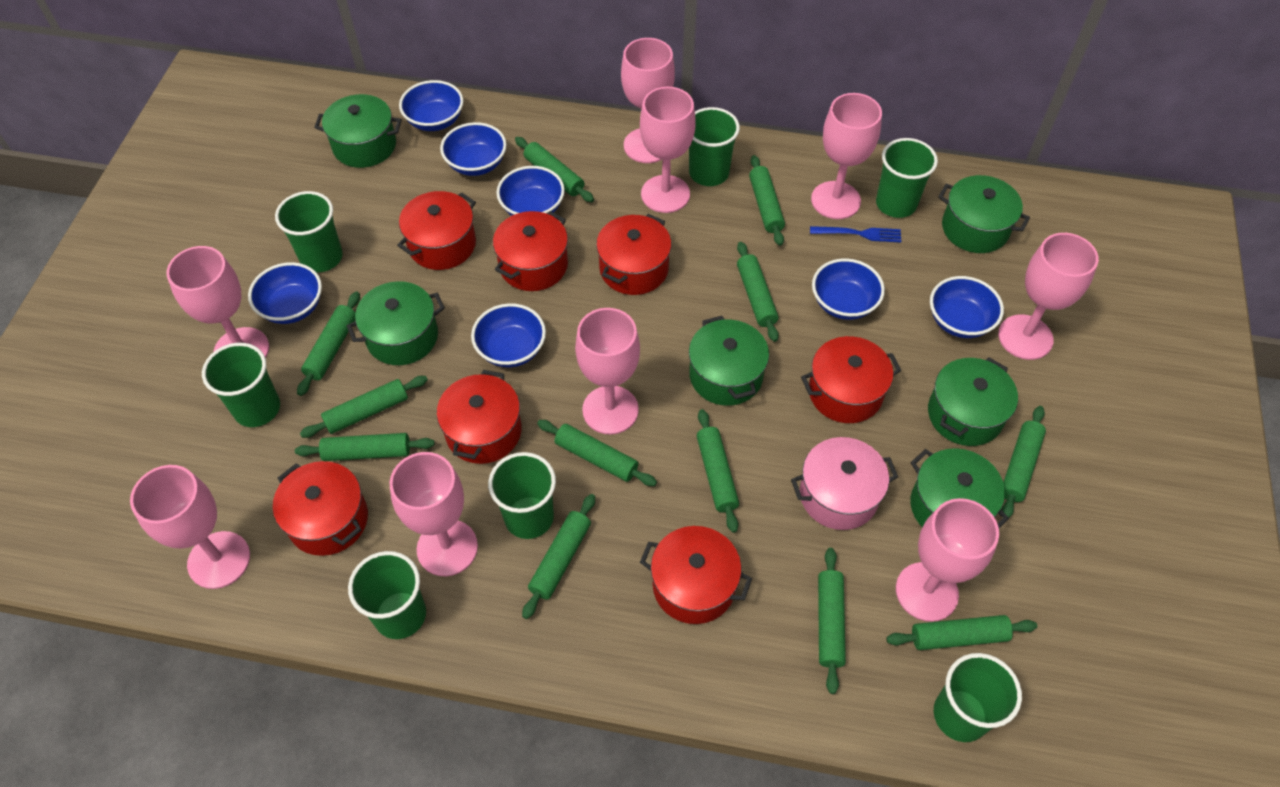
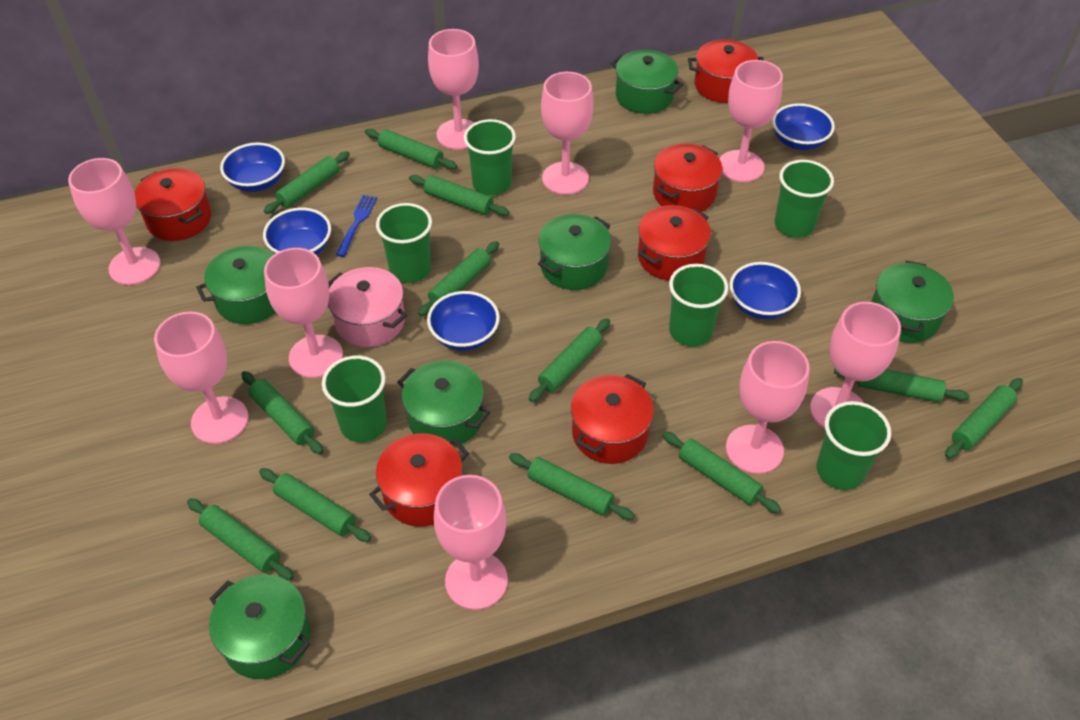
blue bowl: [248,262,322,324] [399,80,463,131] [440,122,507,176] [471,303,546,367] [496,166,565,216] [812,258,885,320] [930,276,1004,338] = 7 -> [220,142,285,192] [263,208,331,255] [427,291,500,351] [730,262,801,320] [772,103,835,150] = 5
green cup: [202,343,280,427] [275,191,343,272] [348,551,426,639] [488,452,556,539] [689,107,740,186] [876,138,938,218] [934,653,1022,742] = 7 -> [322,356,387,442] [376,203,432,283] [464,119,516,195] [669,264,728,347] [775,160,834,238] [816,401,891,490] = 6
red pot: [273,461,368,556] [397,191,476,270] [437,370,522,464] [493,211,568,291] [596,214,671,295] [640,526,752,624] [801,336,902,423] = 7 -> [134,168,212,241] [369,433,469,527] [571,374,654,464] [638,205,711,280] [653,144,723,212] [688,40,764,103] = 6

